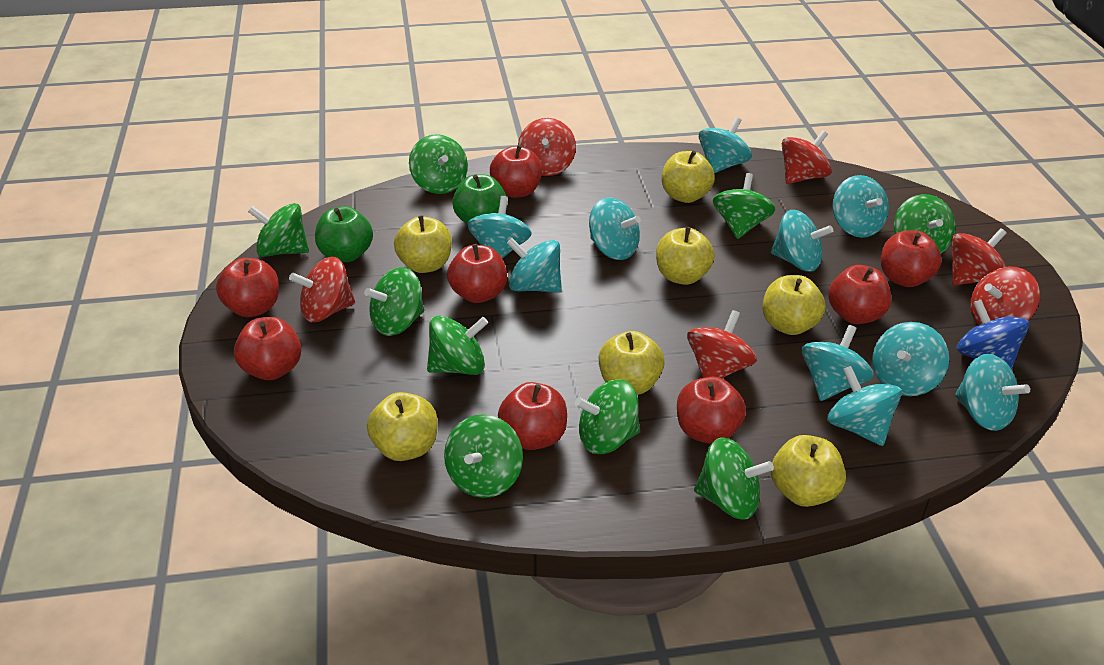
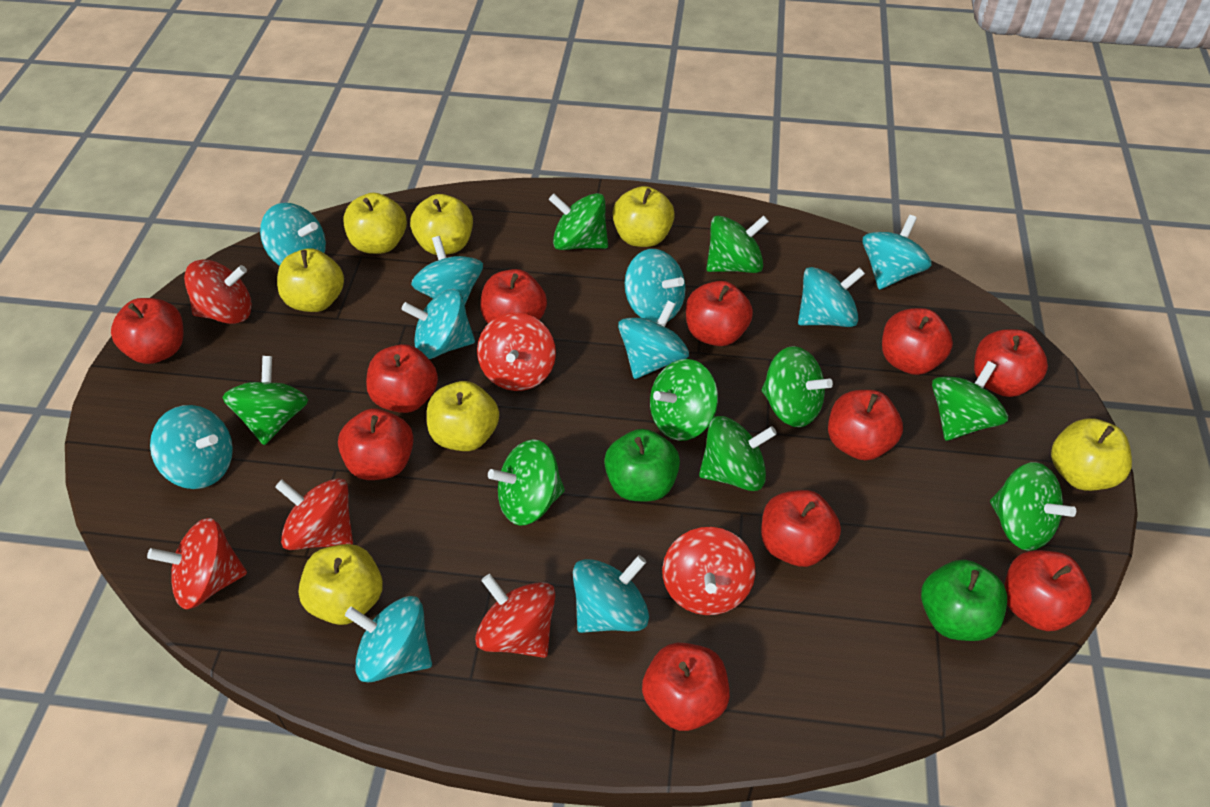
blue spinning top: [957,300,1029,369] = 1 -> none = 0
red apple: [216,258,279,317] [234,317,301,380] [447,244,507,303] [490,145,542,198] [498,382,567,450] [677,377,746,444] [828,265,891,324] [881,230,942,287] = 8 -> [111,298,183,364] [338,408,414,480] [366,344,438,413] [480,269,547,324] [642,643,730,731] [686,281,753,346] [761,490,841,567] [828,390,903,461] [882,308,953,375] [974,329,1048,397] [1004,550,1092,631] = 11

